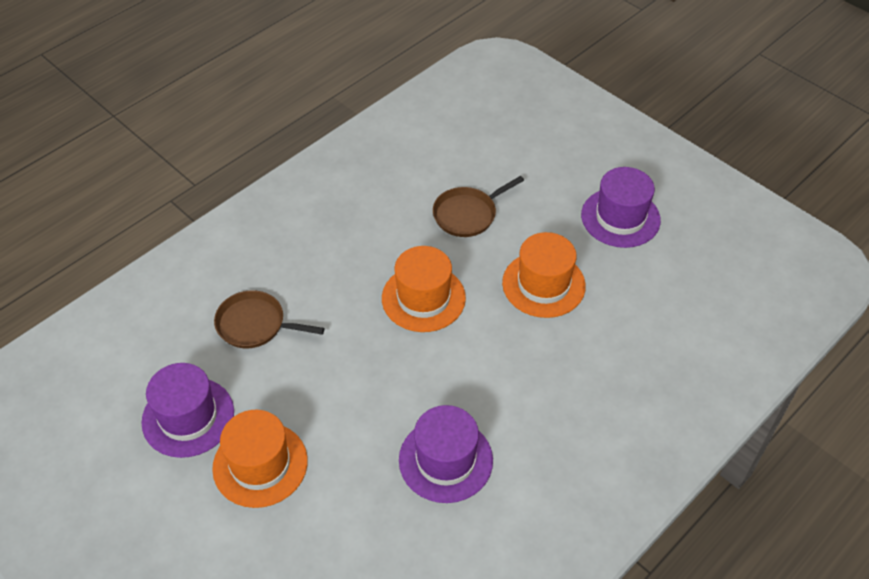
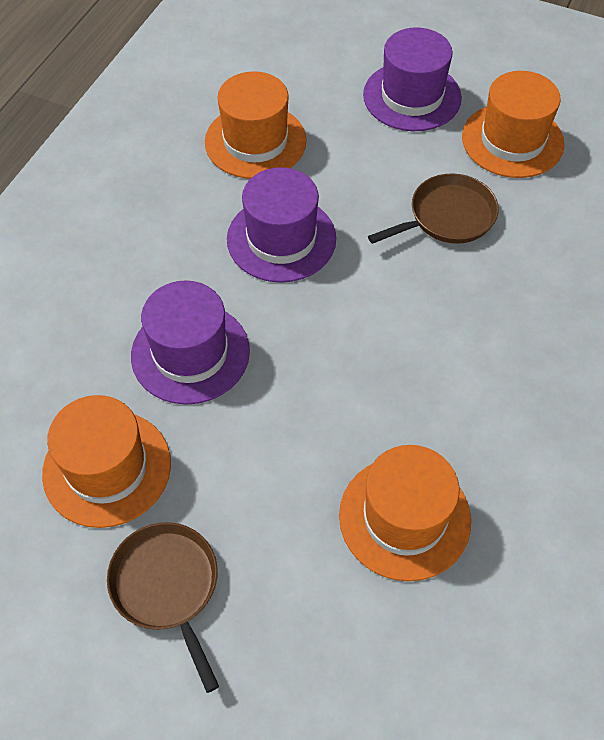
orange hat: [212,410,308,508] [382,246,466,332] [502,232,586,318] = 3 -> [42,395,171,528] [205,71,307,179] [339,445,471,581] [462,71,564,178] = 4

